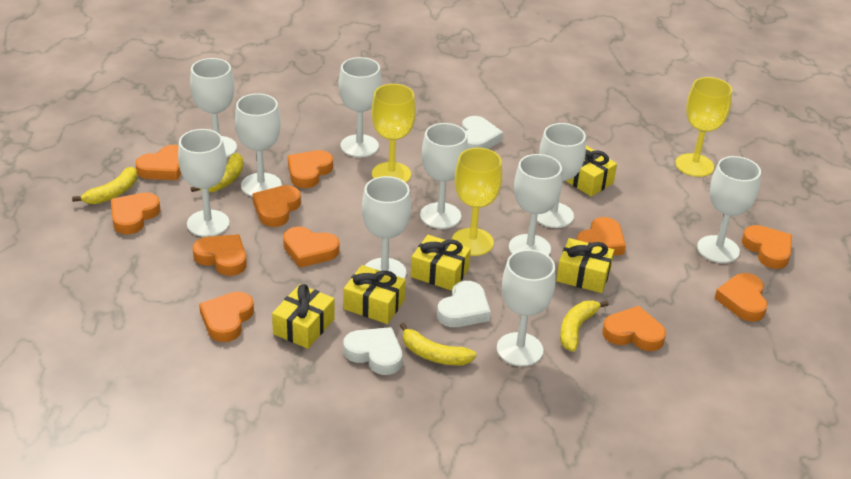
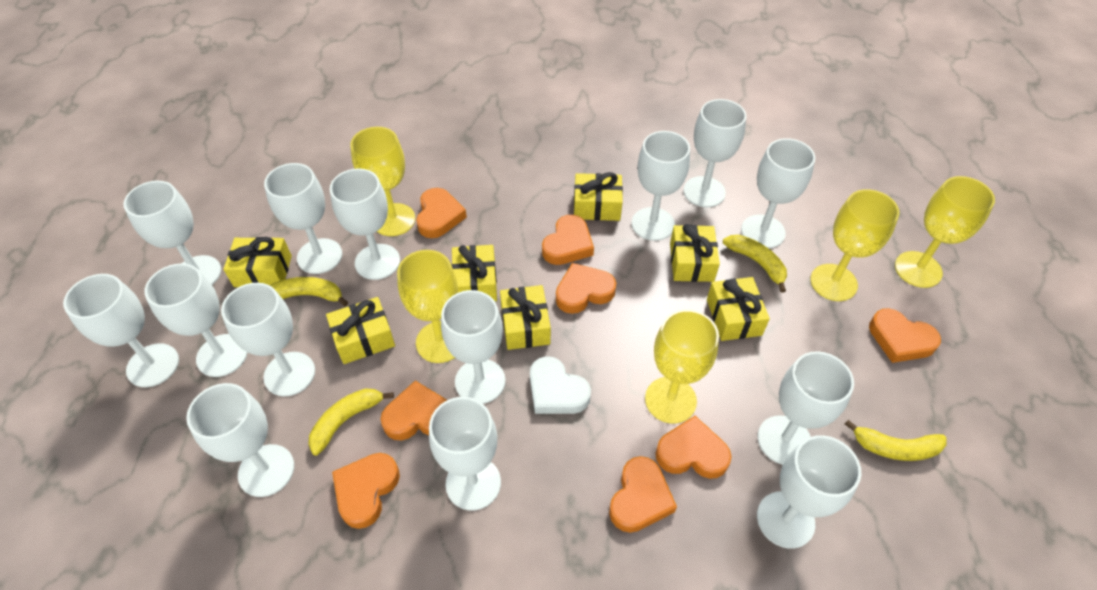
orange heart: [111,192,160,234] [135,145,181,180] [193,234,247,276] [199,291,254,342] [253,185,301,227] [283,226,340,268] [288,150,333,188] [576,217,626,256] [602,306,666,351] [714,273,768,322] [742,225,792,269] = 11 -> [332,453,400,529] [381,381,447,440] [416,188,467,238] [542,215,594,265] [556,263,616,314] [609,456,677,533] [655,416,732,479] [869,308,941,363] = 8
white goblet: [178,129,230,237] [190,58,237,158] [235,93,281,197] [339,57,382,157] [362,176,411,279] [420,123,468,229] [497,249,555,366] [509,154,562,256] [537,123,586,228] [697,156,761,263] = 10 -> [63,274,179,387] [123,181,221,285] [144,263,248,377] [186,383,294,497] [221,283,315,396] [264,163,343,274] [330,169,400,280] [429,397,501,510] [441,290,505,404] [631,131,690,241] [683,99,747,207] [741,138,815,248] [757,435,861,549] [758,351,854,465] = 14
white heart: [343,327,402,375] [437,281,491,327] [462,116,503,149] = 3 -> [530,356,591,414] = 1
yellow gift: [272,284,335,349] [344,265,406,324] [411,235,471,291] [556,238,614,293] [566,146,617,197] = 5 -> [223,237,292,287] [326,297,395,364] [452,245,497,302] [500,285,551,350] [574,172,623,221] [670,224,720,282] [707,277,770,341] = 7
yellow goblet: [371,84,416,183] [452,148,502,256] [675,77,732,177] = 3 -> [350,127,415,236] [397,250,458,363] [645,310,719,423] [810,189,900,301] [895,176,995,288] = 5

